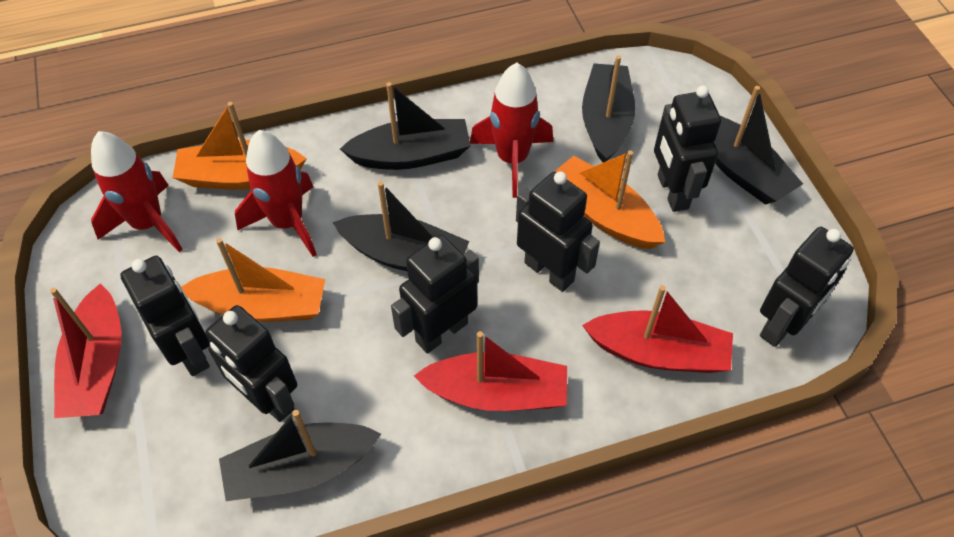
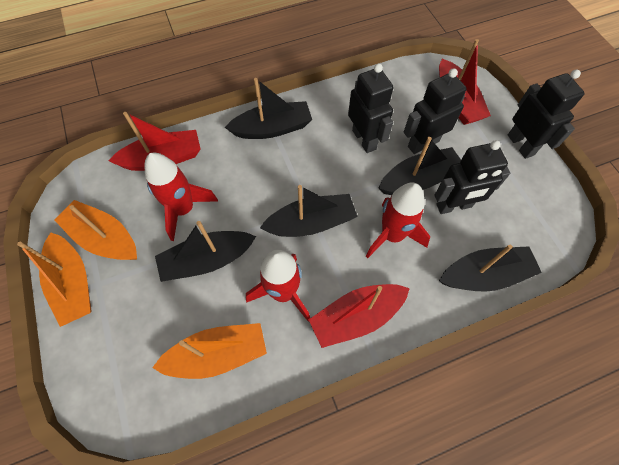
black robot: [120,256,210,376] [205,305,297,422] [391,235,479,354] [516,171,600,292] [654,86,721,212] [760,227,854,347] = 6 -> [348,63,393,153] [404,68,467,154] [435,140,510,214] [508,69,585,159] = 4

